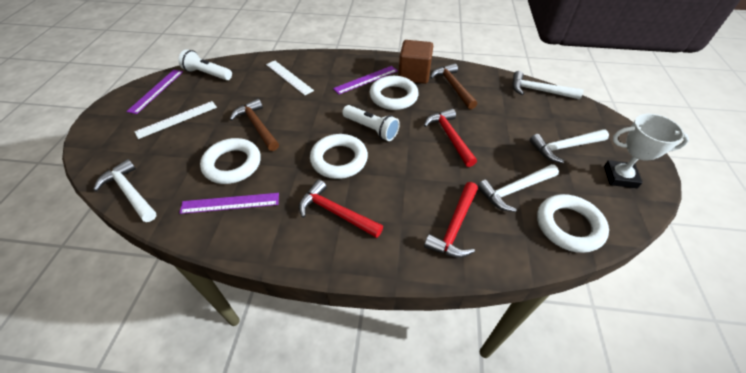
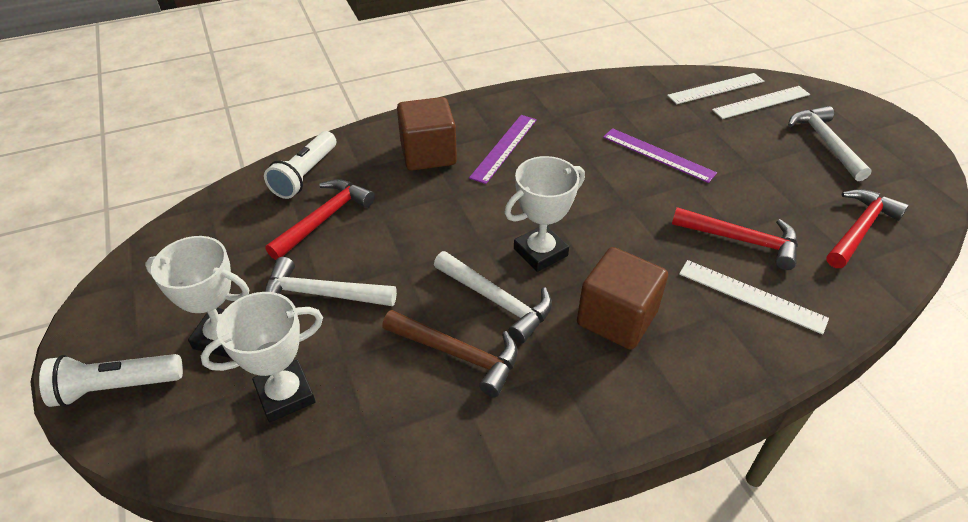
brown cube: [398,40,433,84] = 1 -> [397,97,457,171] [577,247,668,350] = 2
brown hammer: [230,99,279,151] [430,63,477,110] = 2 -> [382,310,517,397] = 1
purple ruler: [126,70,183,114] [179,193,279,214] [333,66,397,94] = 3 -> [469,115,537,184] [603,128,717,183] = 2
white hammer: [93,159,157,222] [477,164,559,212] [512,71,583,99] [530,129,609,163] = 4 -> [264,257,397,306] [434,251,552,343] [788,106,872,181] = 3
white ring: [200,138,261,184] [310,134,368,179] [370,76,419,110] [537,194,609,253] = 4 -> none = 0
white ruler: [135,101,217,139] [266,61,314,95] = 2 -> [667,73,764,104] [679,260,829,335] [712,86,810,119] = 3
white trophy: [604,114,689,188] = 1 -> [145,236,249,358] [201,292,323,422] [505,156,585,272] = 3

